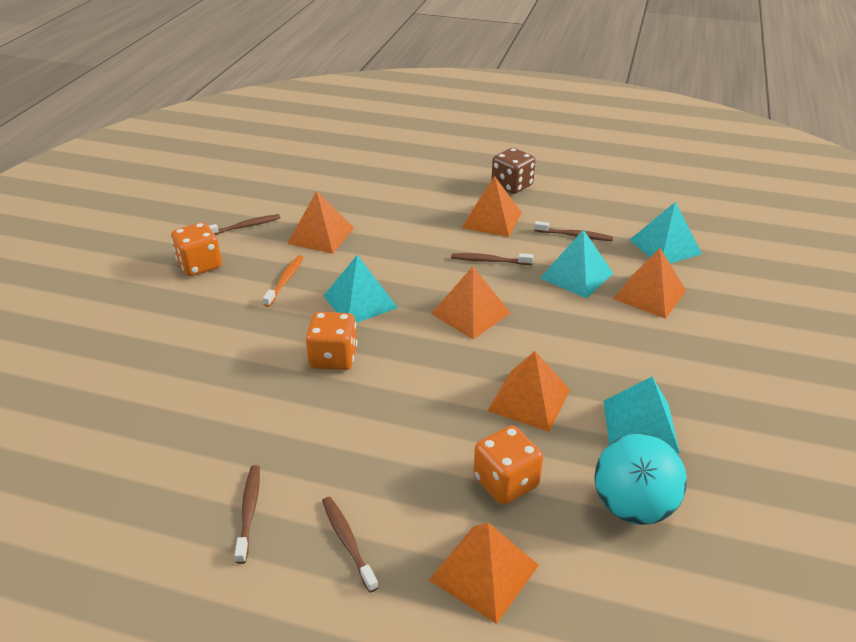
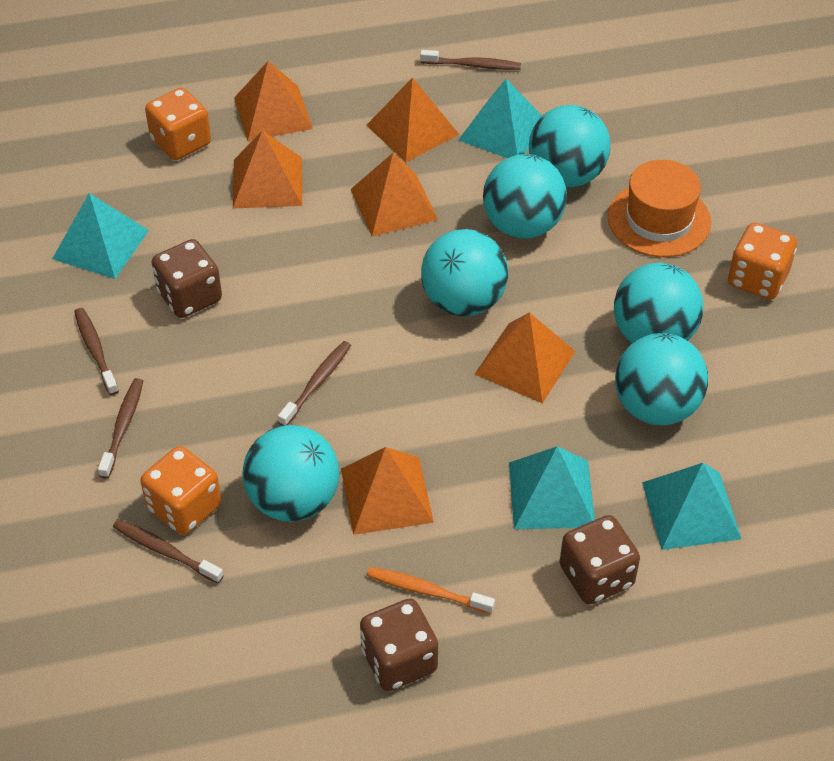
brown dice: [491,148,536,194] = 1 -> [152,239,222,318] [360,598,438,691] [560,515,640,605] = 3
orange hat: none = 0 -> [608,160,711,257] = 1
turquoise ball: [594,434,687,525] = 1 -> [242,425,339,522] [421,229,508,317] [483,154,567,239] [529,105,611,187] [614,263,703,343] [615,333,708,425] = 6

